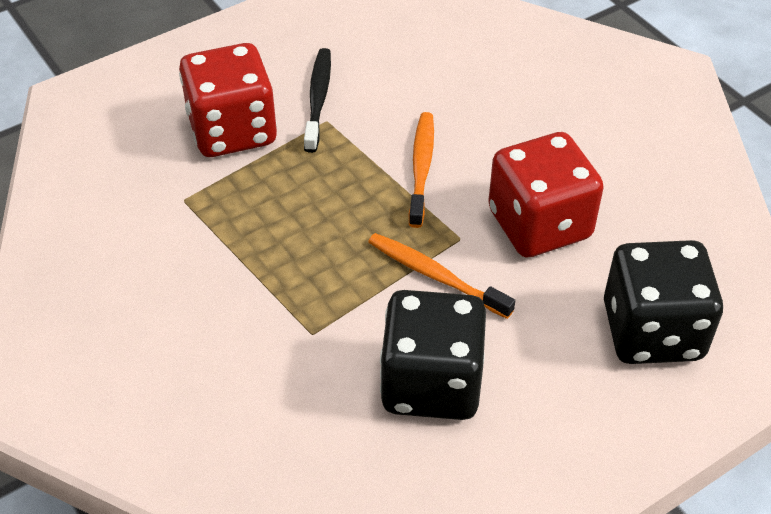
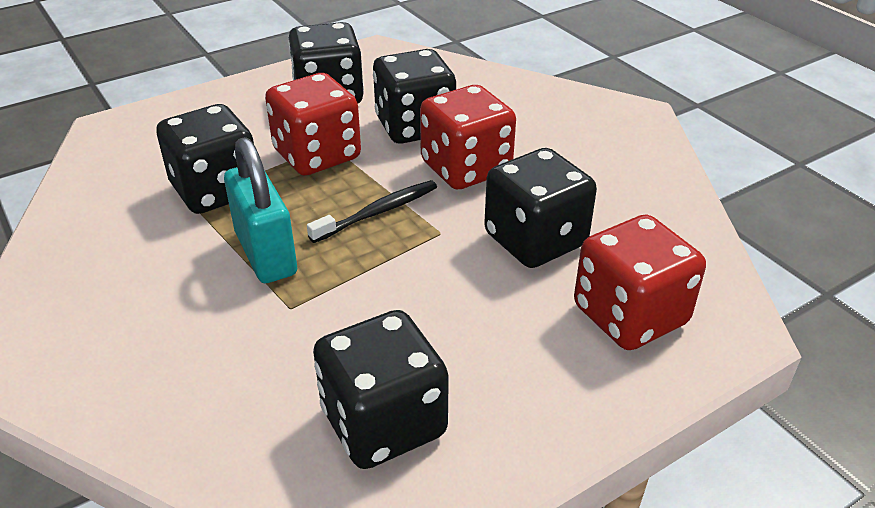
black dice: [380,290,486,420] [604,240,723,364] = 2 -> [156,104,254,214] [288,22,364,103] [313,310,449,469] [373,49,456,144] [484,148,597,268] = 5
orange toothbrush: [368,233,515,319] [409,112,434,228] = 2 -> none = 0
red dice: [179,43,277,157] [488,132,604,258] = 2 -> [265,73,361,175] [420,85,516,190] [574,215,706,350] = 3
turquoise padlock: none = 0 -> [224,137,297,283] = 1

